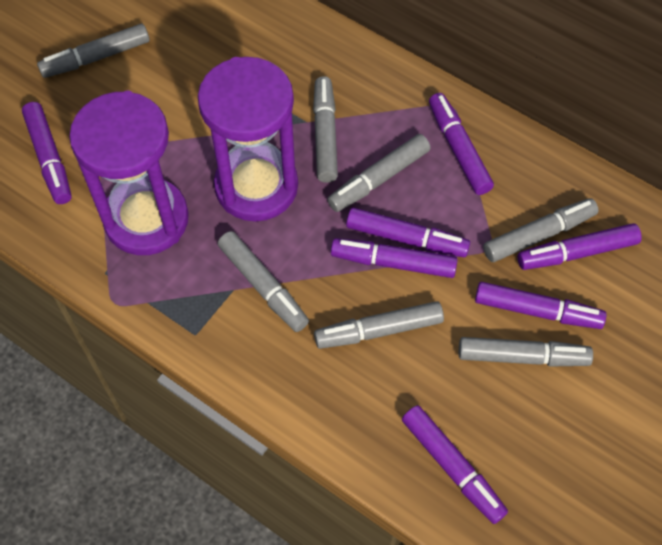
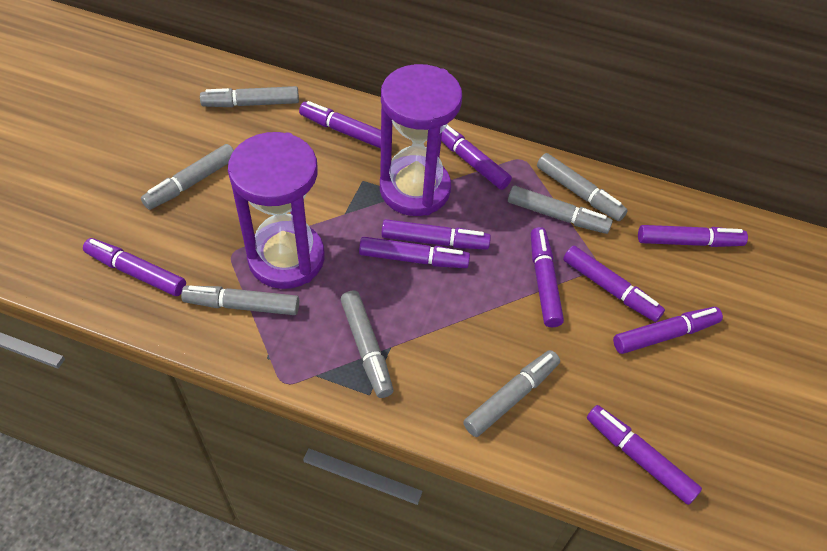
purple marker: [22,102,72,204] [331,238,458,278] [346,208,470,257] [402,405,508,524] [429,93,494,195] [475,282,607,329] [518,223,642,270] = 7 -> [83,238,186,296] [299,101,381,148] [359,237,470,268] [381,219,491,250] [441,125,512,190] [531,227,564,327] [563,245,665,322] [587,405,702,505] [613,307,723,354] [638,225,748,247] = 10

